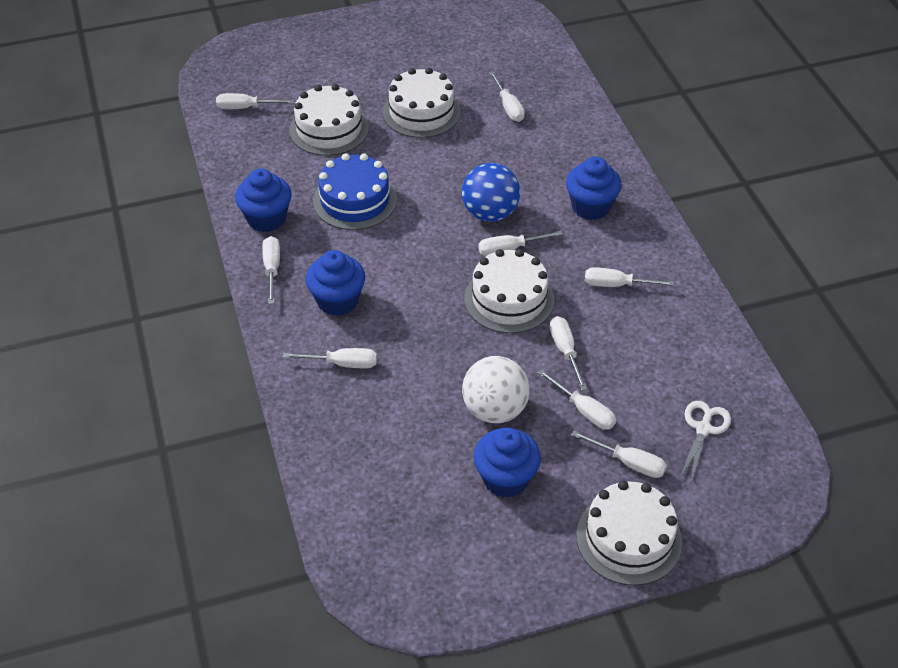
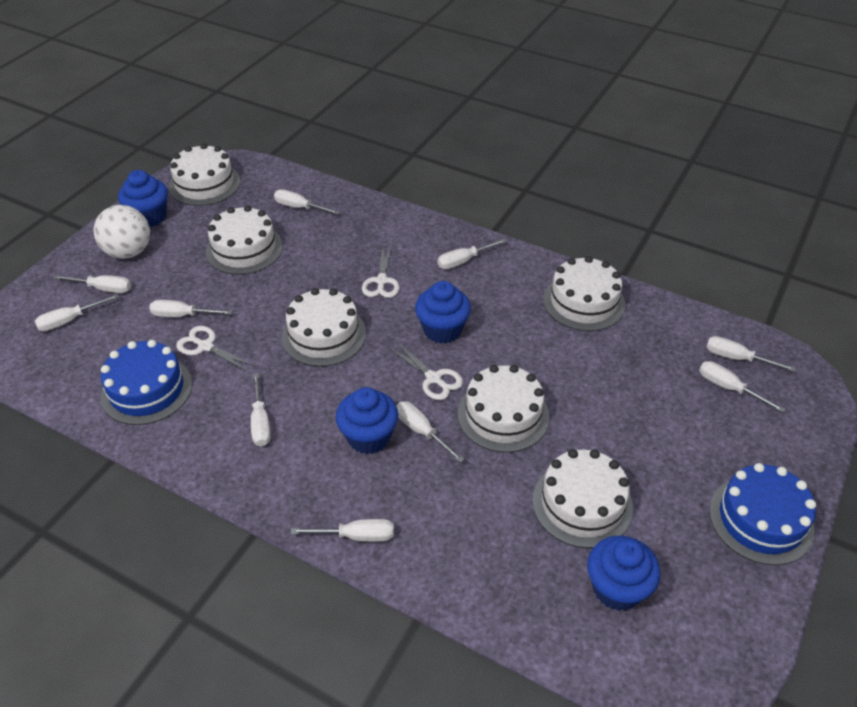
blue ball: [462,163,520,222] = 1 -> none = 0
blue cake: [313,153,397,230] = 1 -> [100,340,192,425] [709,463,816,565] = 2
white cake: [289,84,369,156] [383,68,461,138] [464,249,554,333] [576,480,682,586] = 4 -> [169,143,240,206] [206,205,283,275] [281,288,366,367] [458,365,550,453] [532,449,633,548] [543,256,625,331] = 6
white scissors: [680,401,731,482] = 1 -> [176,326,255,372] [362,245,400,298] [390,342,463,400] = 3
white screwdriver: [216,93,294,109] [262,236,280,304] [283,348,377,368] [478,231,563,256] [489,71,525,122] [538,369,616,430] [550,316,587,390] [571,430,667,478] [585,267,674,287] = 9 -> [35,294,119,331] [53,275,131,293] [149,300,232,317] [251,373,271,447] [274,189,340,215] [291,519,394,542] [396,401,465,463] [437,238,507,269] [699,361,785,413] [706,336,796,372] = 10

